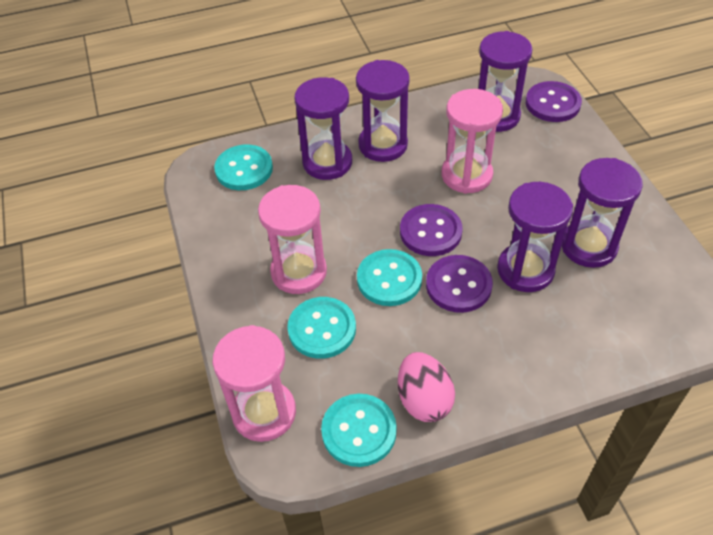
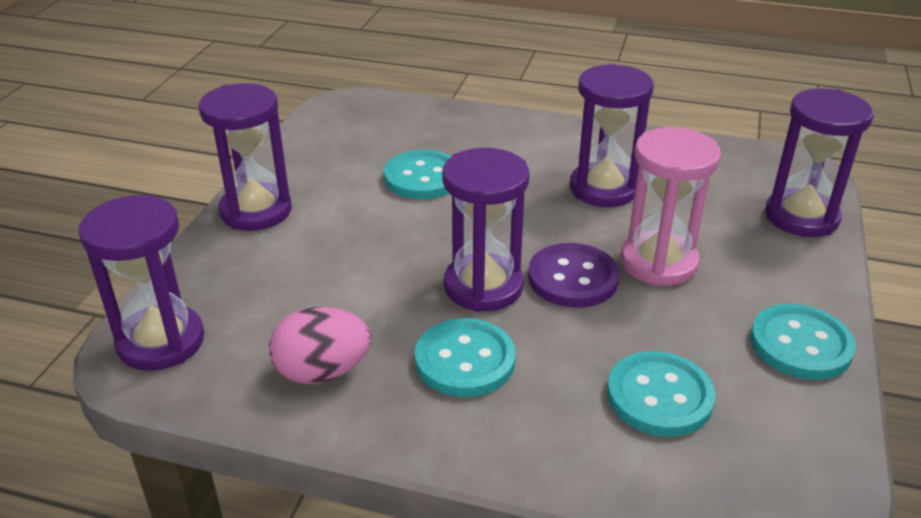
pink hourglass: [213,325,296,442] [258,185,327,294] [441,89,503,194] = 3 -> [621,127,721,286] = 1
purple button: [400,204,463,256] [426,255,493,313] [526,81,582,122] = 3 -> [528,243,619,308] = 1

